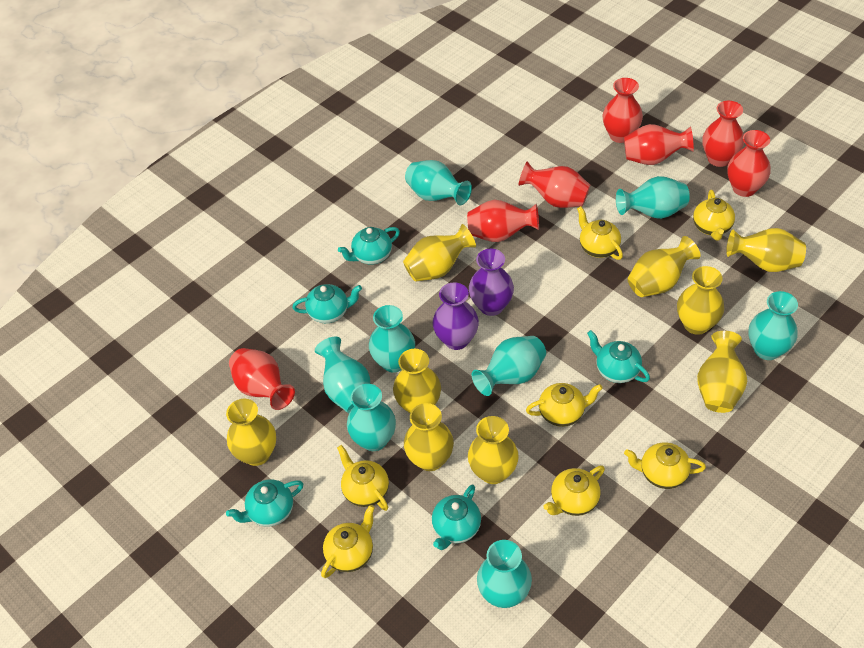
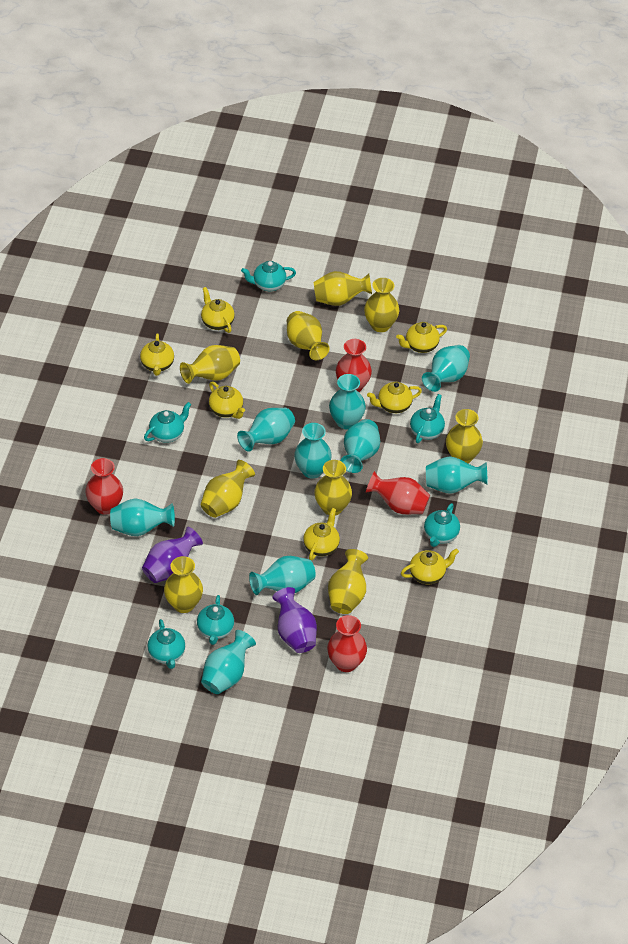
red vase: [229,348,295,410] [467,200,539,242] [518,161,590,208] [603,78,643,143] [624,124,694,165] [703,101,744,167] [727,130,771,197] = 7 -> [85,458,123,515] [327,615,367,672] [336,339,372,392] [366,471,430,514] = 4
turquoise teapot: [226,479,303,527] [292,284,362,323] [338,227,400,265] [432,484,481,550] [587,330,650,383] = 5 -> [144,402,191,443] [147,619,185,669] [197,595,234,645] [241,261,296,291] [410,394,445,443] [424,503,460,547] = 6
turquoise vase: [315,337,371,413] [347,384,396,451] [369,305,415,373] [405,160,472,205] [472,336,546,396] [477,540,532,608] [616,176,690,219] [748,291,798,360] = 8 -> [110,499,175,536] [201,630,256,694] [237,408,295,452] [249,556,316,595] [294,423,332,479] [329,374,366,429] [341,419,380,473] [422,345,470,392] [426,456,488,494] = 9

